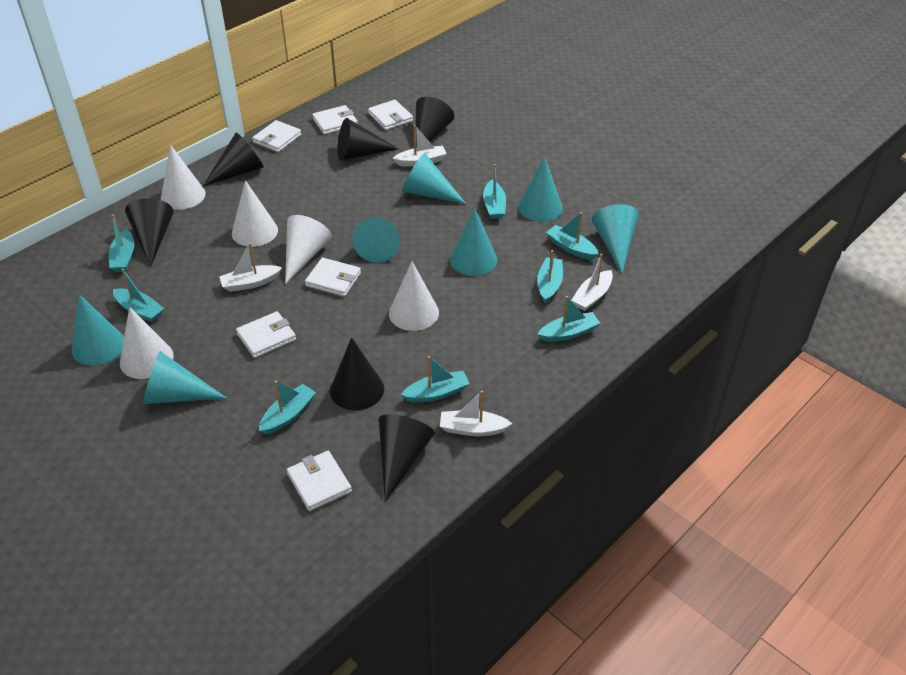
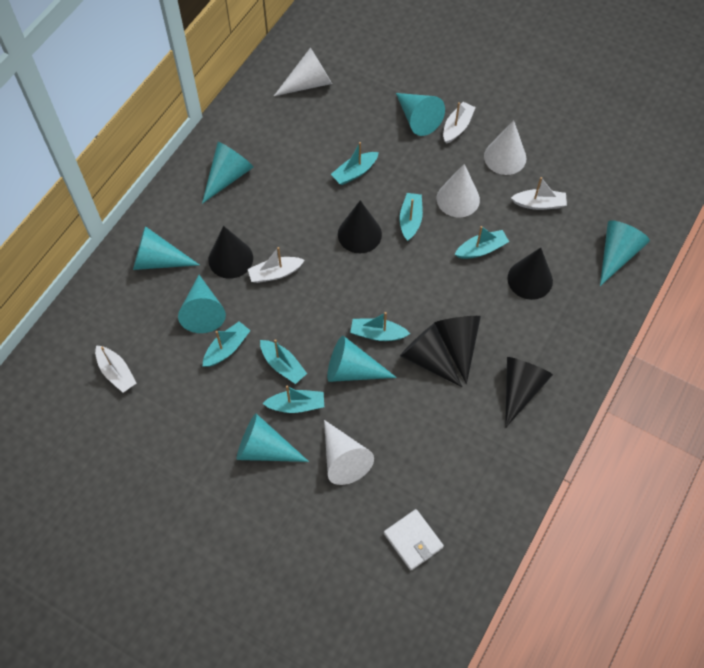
turquoise boat: [109,214,134,272] [113,269,164,322] [259,381,316,435] [401,356,470,403] [483,164,506,219] [537,250,563,304] [537,296,601,342] [546,212,599,260] = 8 -> [203,321,250,367] [260,339,307,384] [262,385,324,413] [331,142,379,185] [350,312,410,341] [400,193,423,241] [455,226,509,259] = 7
white cone: [120,307,174,379] [161,145,206,210] [232,180,278,247] [285,215,332,284] [389,261,439,331] = 5 -> [274,48,332,96] [324,420,374,485] [437,164,480,218] [484,121,527,175] = 4
white wallet: [236,311,296,358] [252,120,301,152] [287,451,352,511] [305,258,361,297] [312,105,358,135] [368,100,413,130] = 6 -> [384,509,444,570] = 1

